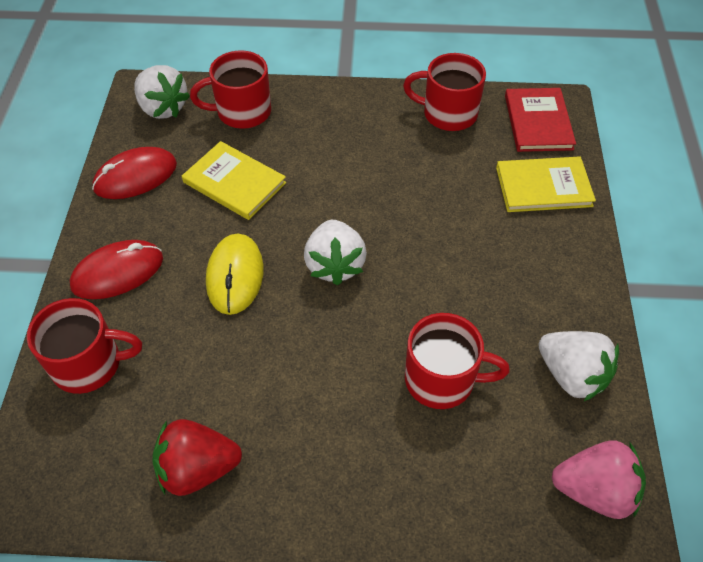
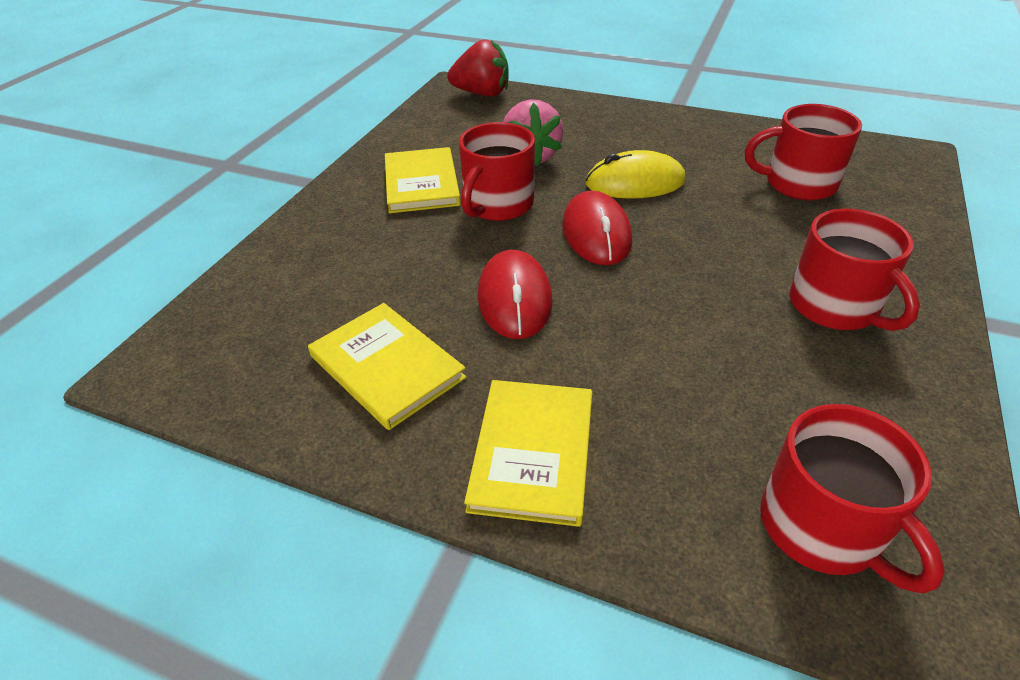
red book: [505,88,576,152] = 1 -> none = 0
white strawberry: [134,65,190,119] [304,220,367,285] [538,331,619,402] = 3 -> none = 0
yellow book: [182,141,286,220] [496,157,596,212] = 2 -> [308,303,466,430] [385,147,461,213] [464,380,592,527] = 3

